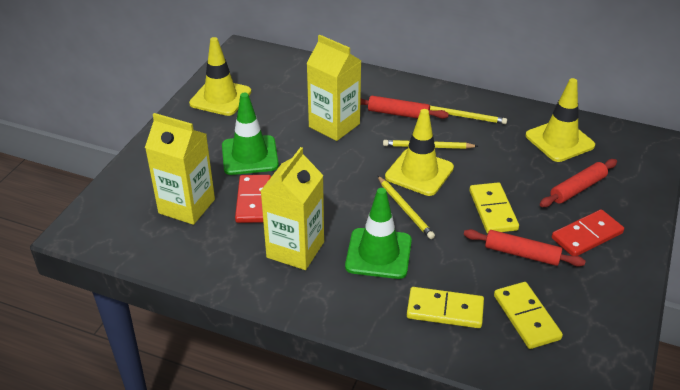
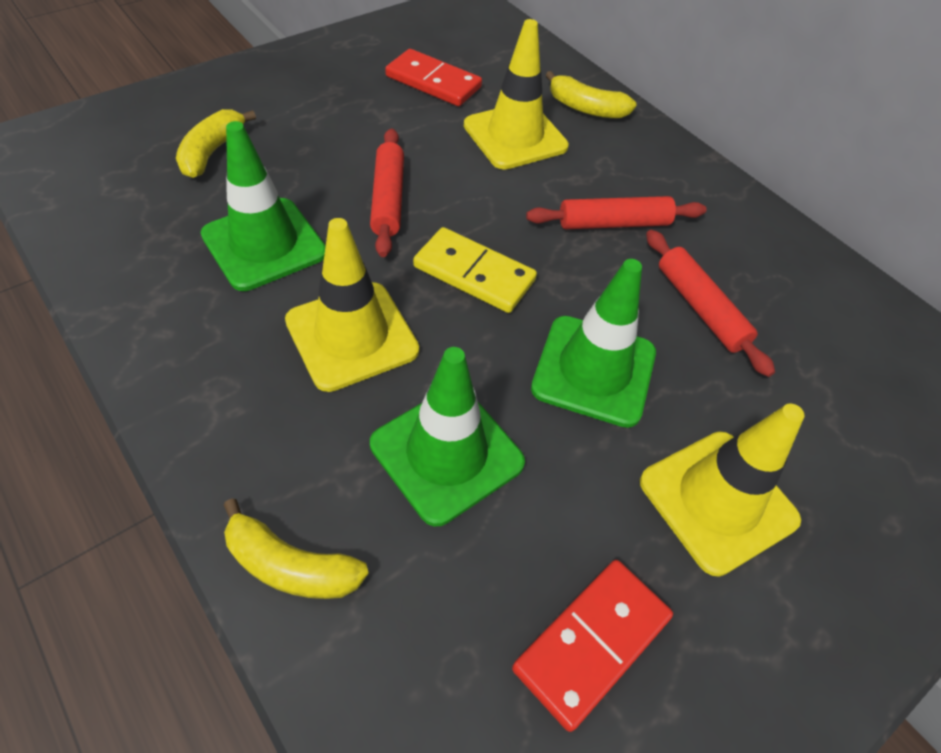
green traffic cone: [222,93,279,175] [345,188,412,279] = 2 -> [201,121,326,291] [370,347,525,526] [531,259,656,428] = 3
yellow banana: none = 0 -> [176,109,256,178] [223,498,369,599] [546,71,636,119] = 3
yellow carton: [145,113,215,225] [261,147,324,270] [306,34,361,141] = 3 -> none = 0
yellow domino: [407,287,484,328] [469,182,519,233] [494,282,563,349] = 3 -> [413,227,537,313] = 1
yellow pencil: [378,176,435,239] [383,140,478,149] [430,106,507,124] = 3 -> none = 0

